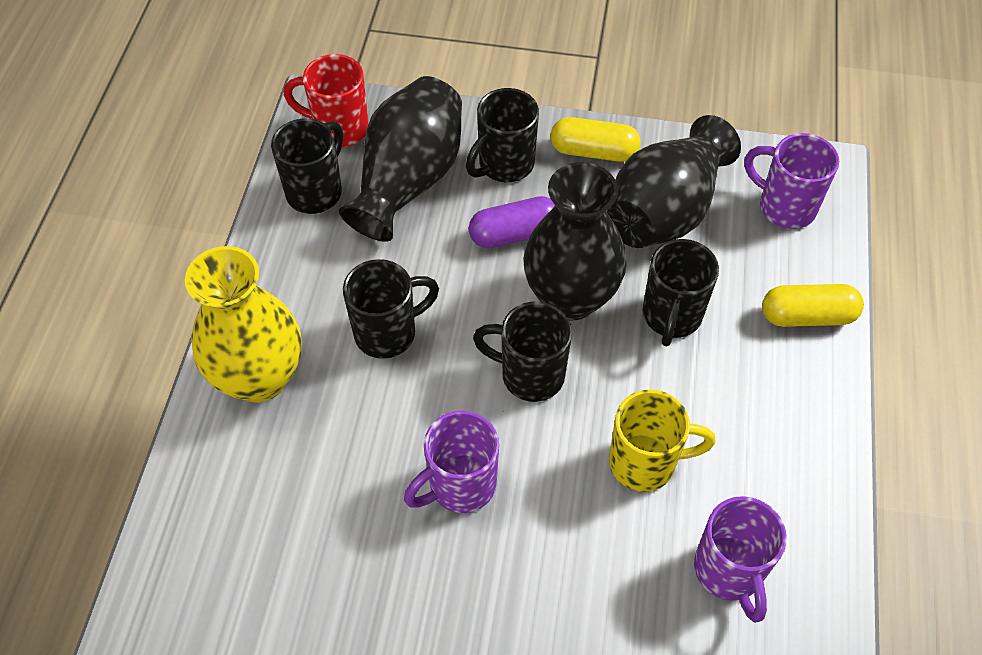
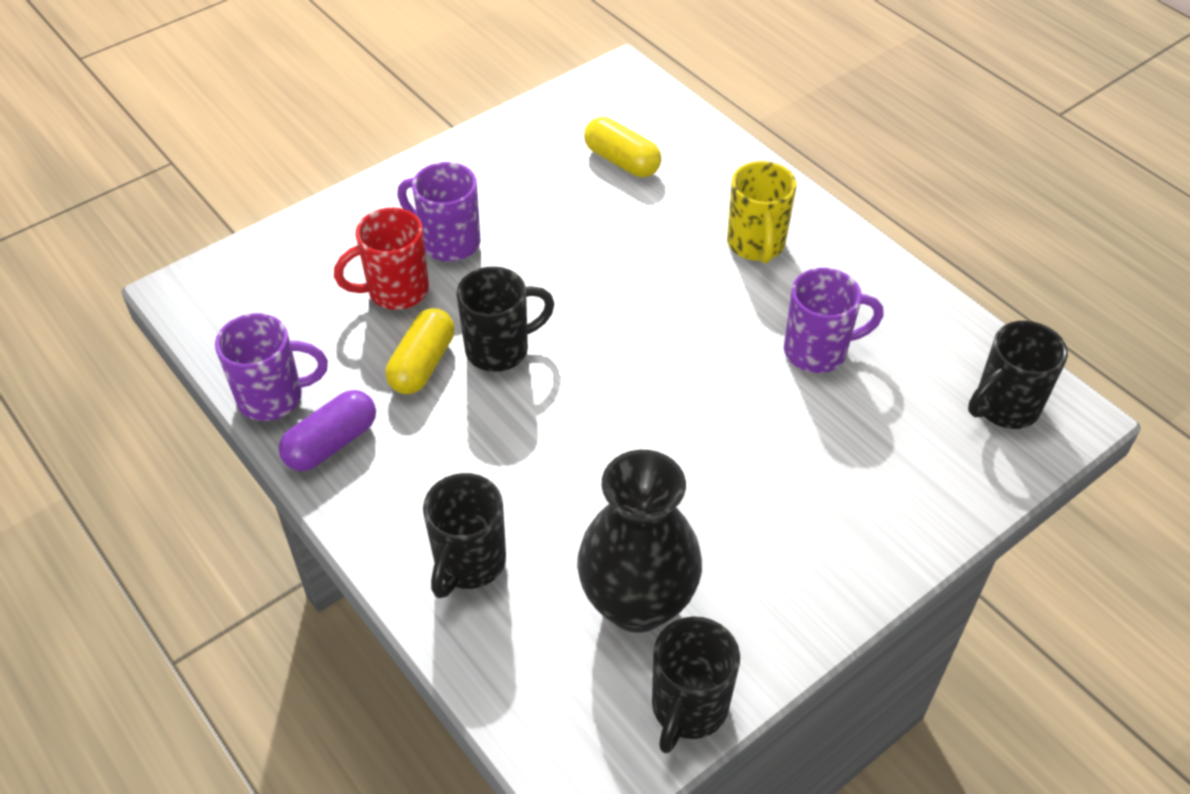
black mug: [271,118,343,214] [343,259,439,359] [466,88,539,182] [473,301,572,402] [643,239,719,346] = 5 -> [423,473,506,598] [457,266,555,372] [652,616,740,753] [968,321,1068,429] = 4
black vase: [339,76,462,242] [523,162,627,320] [607,115,741,248] = 3 -> [577,450,702,633] = 1
yellow vase: [185,246,301,402] = 1 -> none = 0

